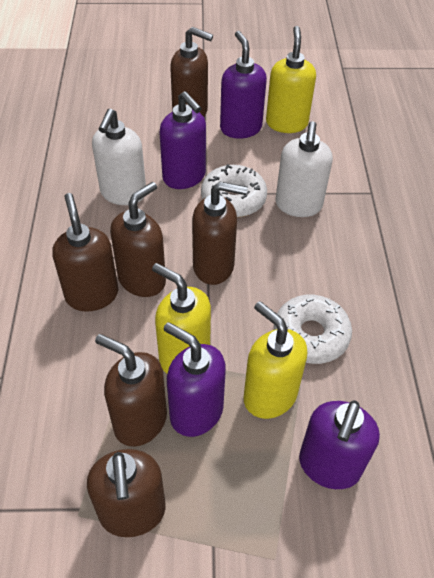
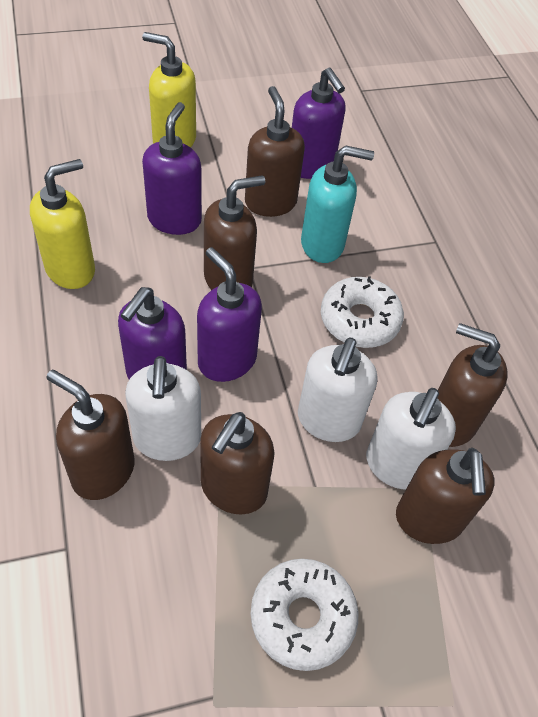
turquoise soap dispenser: none = 0 -> [301,145,374,263] = 1
white soap dispenser: [92,109,146,205] [275,121,333,217] = 2 -> [125,356,201,461] [298,338,377,442] [366,388,456,489] = 3
yellow soap dispenser: [152,263,211,374] [244,301,307,419] [266,26,316,133] = 3 -> [30,159,95,289] [142,32,196,147] = 2

